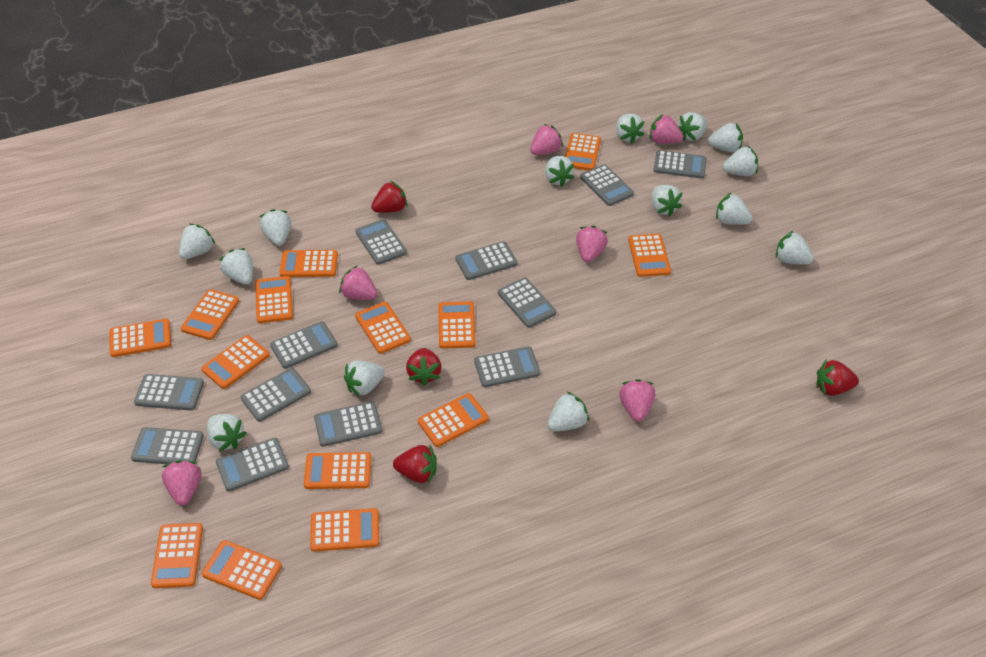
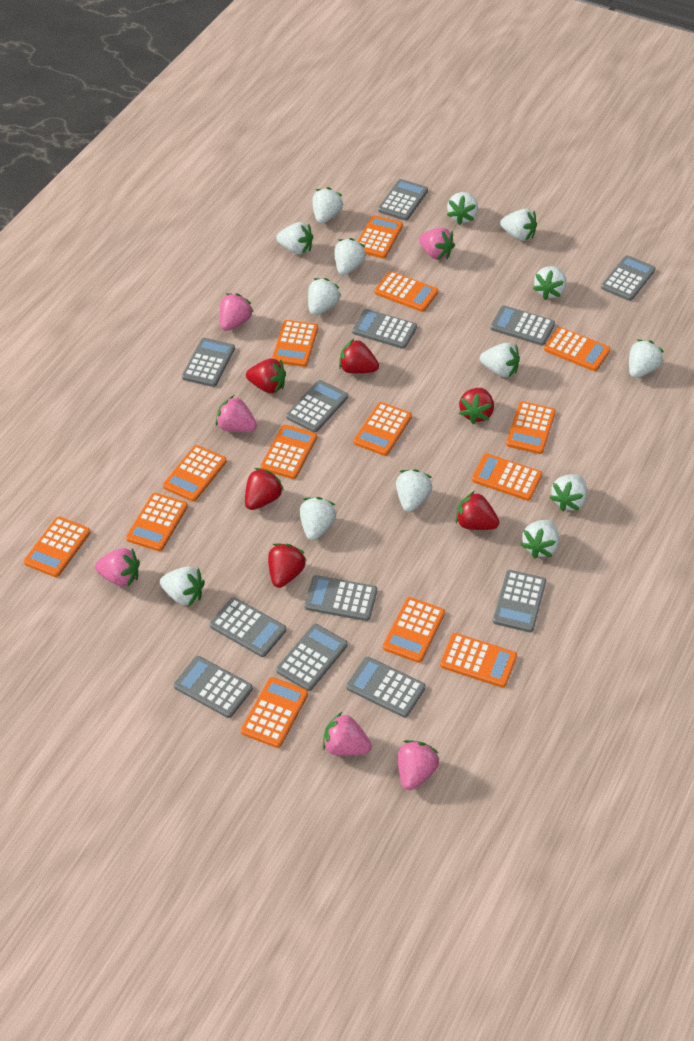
red strawberry: [371,181,407,213] [393,444,437,483] [406,348,441,386] [816,359,859,396] = 4 -> [245,468,284,510] [246,359,286,393] [268,543,307,588] [339,338,379,374] [456,491,499,530] [459,388,494,424] = 6

